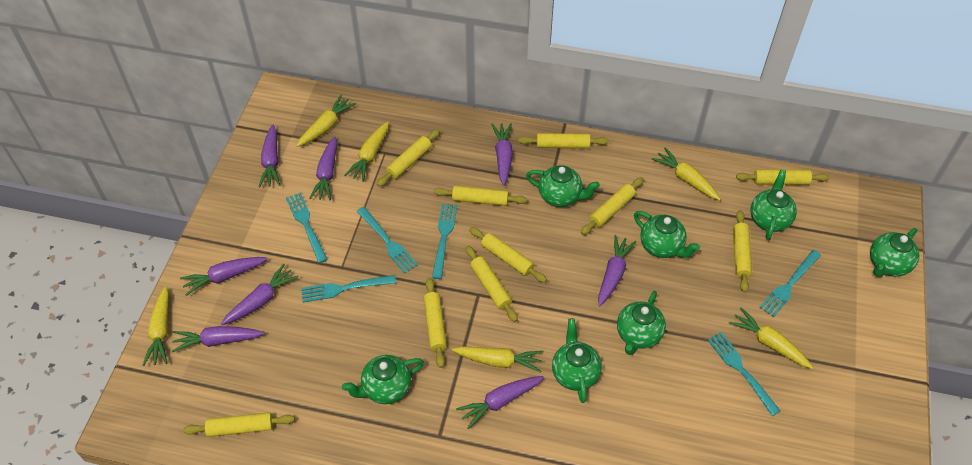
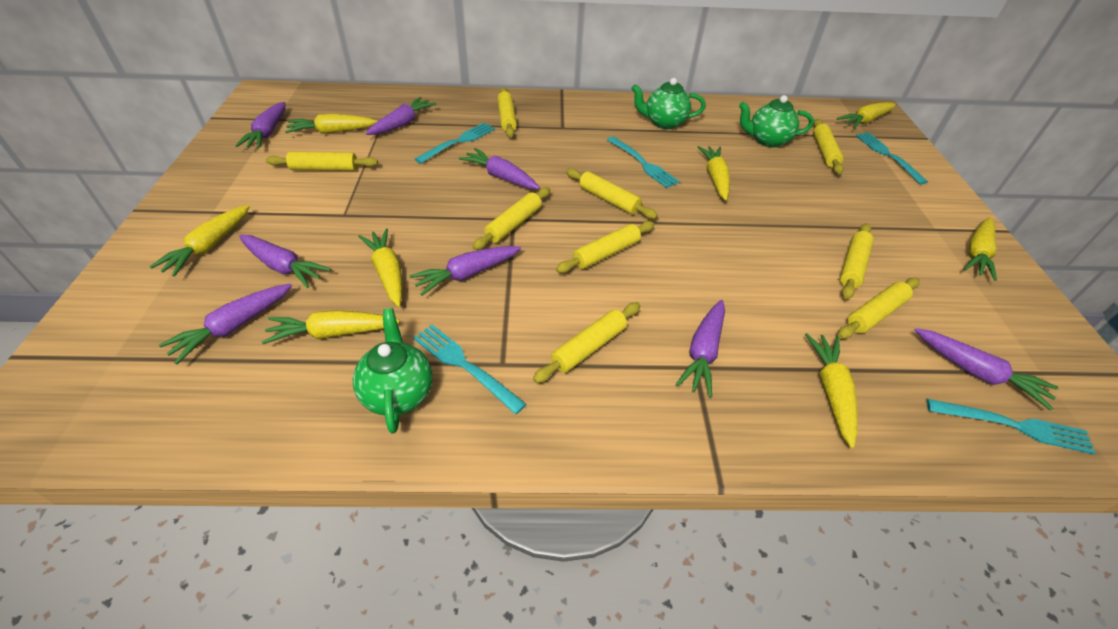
green teapot: [342,355,424,404] [526,165,600,207] [552,318,602,403] [617,291,666,355] [634,211,700,258] [750,170,797,240] [870,228,919,277] = 7 -> [353,308,433,433] [631,78,706,129] [739,95,814,147] = 3
turquoise fork: [286,193,328,263] [301,275,396,303] [356,207,418,273] [432,203,457,279] [707,332,780,416] [759,250,821,317] = 6 -> [413,325,527,414] [415,123,495,164] [607,136,680,188] [855,133,928,185] [927,399,1096,454] = 5
yellow carrot: [143,286,169,366] [296,95,356,147] [344,121,389,182] [452,346,544,373] [652,148,721,200] [729,307,813,369] = 6 -> [149,205,250,276] [262,310,400,344] [285,114,378,134] [358,228,403,307] [698,146,730,201] [805,333,858,449] [836,102,896,128] [964,217,997,281] = 8
yellow rolling pin: [183,412,295,437] [377,129,440,187] [424,278,447,368] [434,186,527,206] [465,246,518,322] [469,227,547,283] [519,133,609,148] [581,177,644,235] [733,210,752,293] [736,169,829,185] = 10 -> [266,152,378,171] [473,187,550,250] [497,87,517,138] [533,302,640,383] [556,221,654,273] [566,168,658,219] [813,119,844,175] [838,278,919,339] [840,223,874,299] = 9

